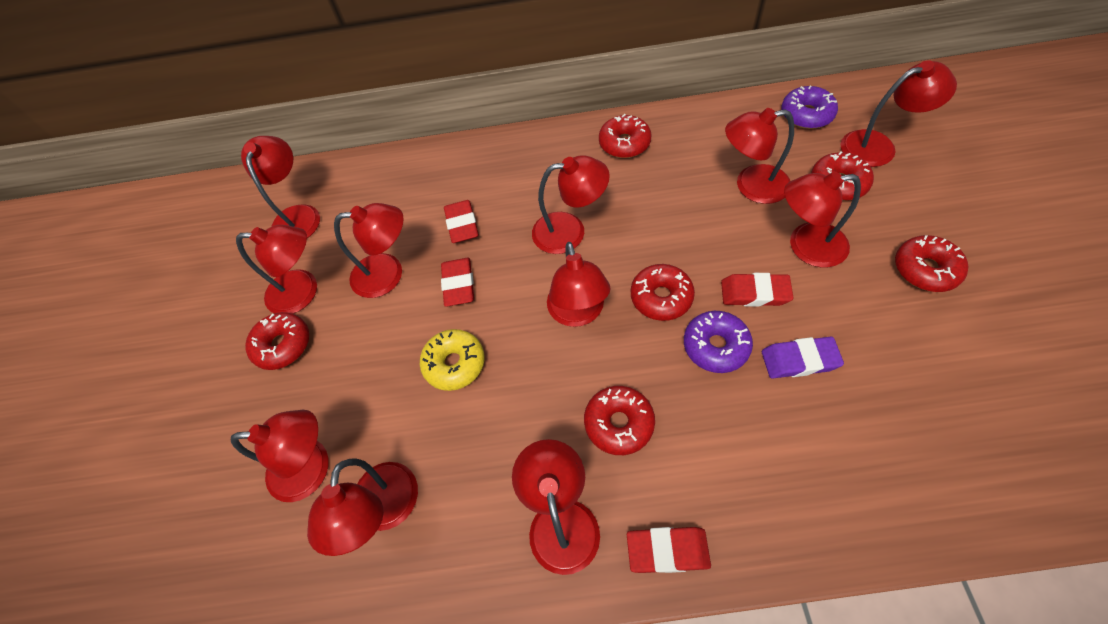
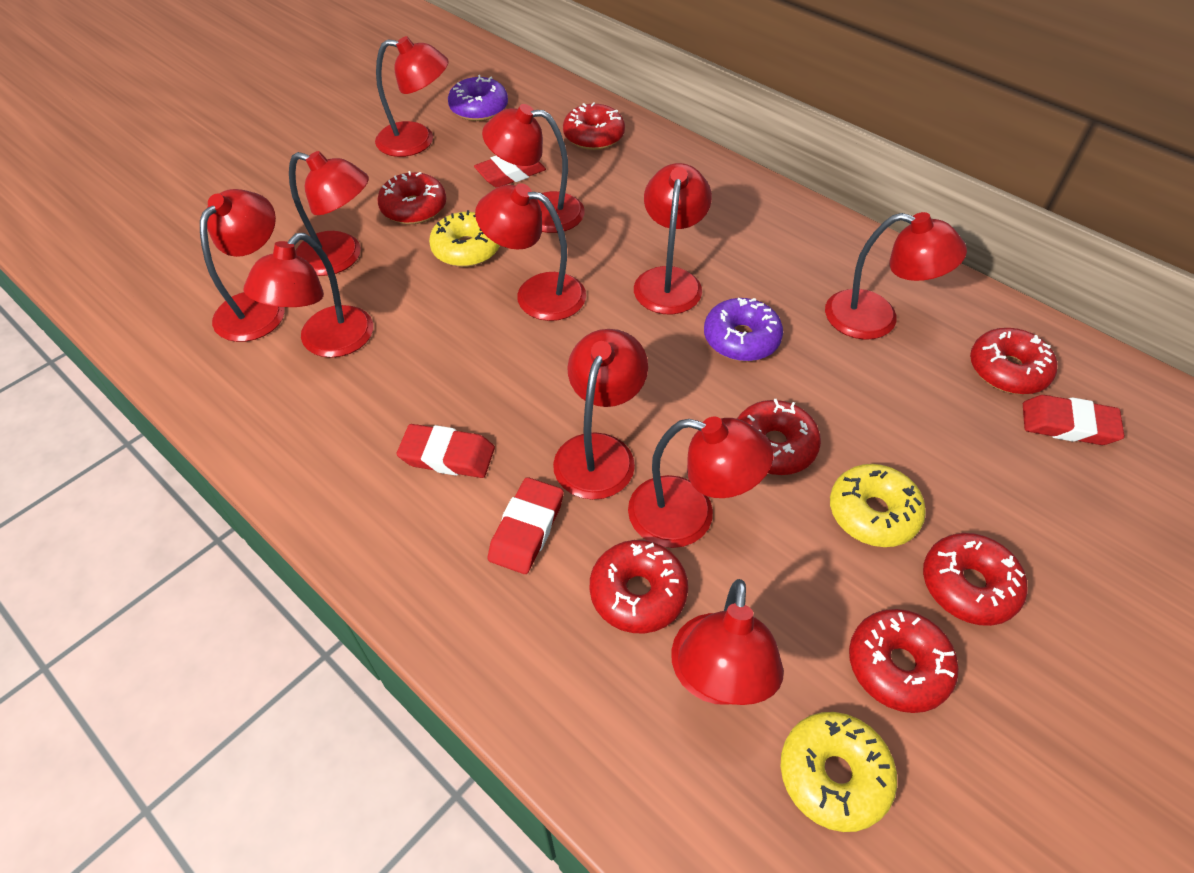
purple eraser: [762,337,844,378] = 1 -> none = 0
red donut: [245,312,309,370] [584,386,655,455] [599,114,652,158] [631,264,695,321] [811,151,874,201] [895,235,968,292] = 6 -> [377,171,446,224] [563,102,625,150] [590,540,688,633] [737,399,821,475] [849,609,959,713] [923,533,1028,626] [970,328,1057,395] = 7
yellow donut: [420,329,484,391] = 1 -> [429,210,500,267] [780,712,897,832] [830,464,926,547] = 3

